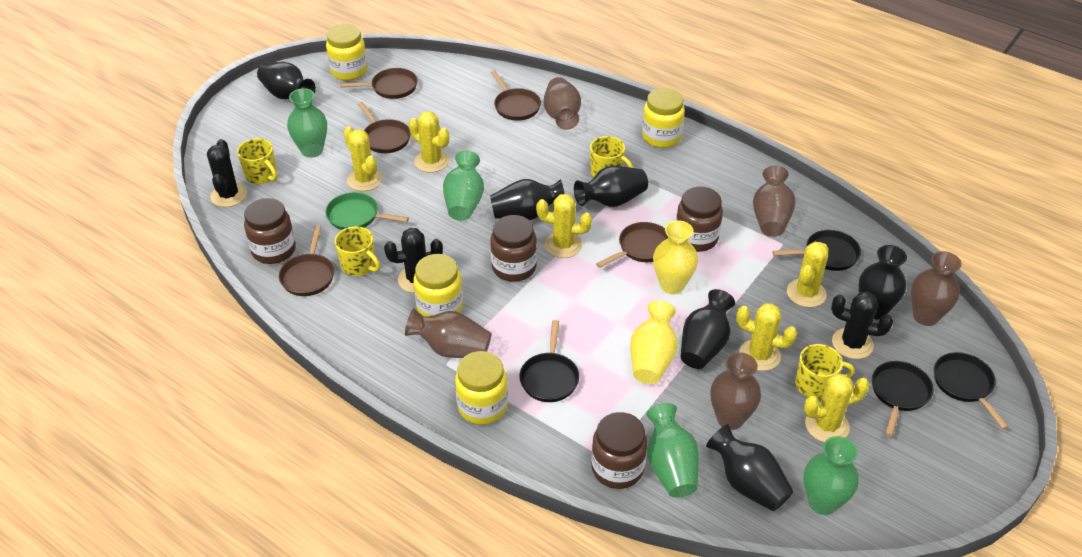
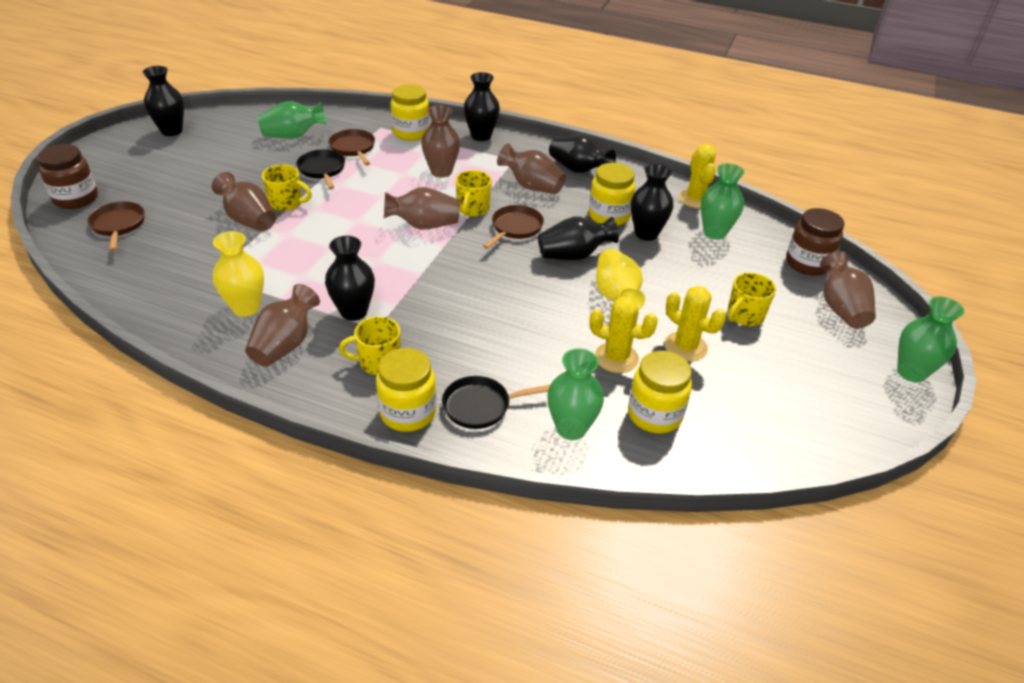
black cactus: [207,139,247,207] [384,228,443,293] [831,292,893,359] = 3 -> none = 0
black pan: [519,320,579,402] [772,230,861,271] [872,361,934,437] [934,352,1009,429] = 4 -> [296,149,345,190] [442,376,551,429] = 2
brown jar: [244,198,296,264] [490,215,537,282] [591,412,647,489] [676,186,723,252] = 4 -> [37,144,98,209] [786,208,844,276] = 2
brown pan: [279,225,334,296] [340,68,418,99] [358,102,411,153] [491,70,541,121] [596,222,668,268] = 5 -> [87,201,145,251] [328,129,375,165] [483,205,544,249] = 3
brown vase: [405,308,491,358] [544,77,581,130] [710,352,761,430] [753,166,796,237] [911,251,962,326] = 5 -> [212,172,276,231] [245,284,320,367] [384,187,460,230] [421,105,460,178] [497,144,566,194] [820,251,876,329] = 6
green pan: [325,192,409,230] = 1 -> none = 0
yellow cactus: [344,127,383,191] [409,111,449,173] [536,194,592,258] [736,303,797,371] [787,242,829,307] [804,374,869,442] = 6 -> [589,297,658,373] [664,286,726,362] [678,144,716,208] = 3

